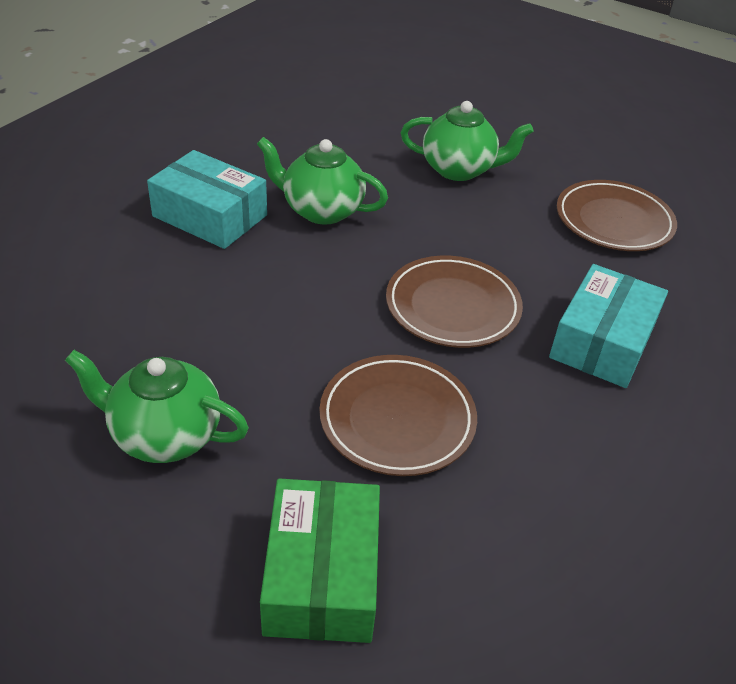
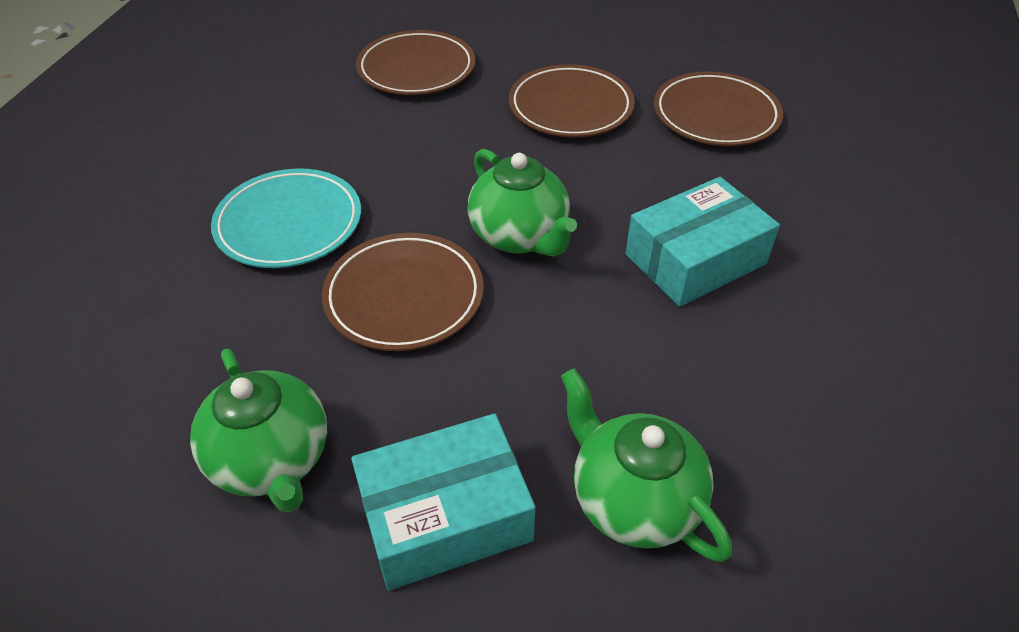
brown plate: [320,355,477,476] [386,256,523,348] [557,180,677,251] = 3 -> [322,233,484,351] [356,30,475,95] [509,64,635,137] [654,71,783,146] = 4
green box: [260,478,380,643] = 1 -> none = 0
turquoise plate: none = 0 -> [211,168,361,268] = 1

